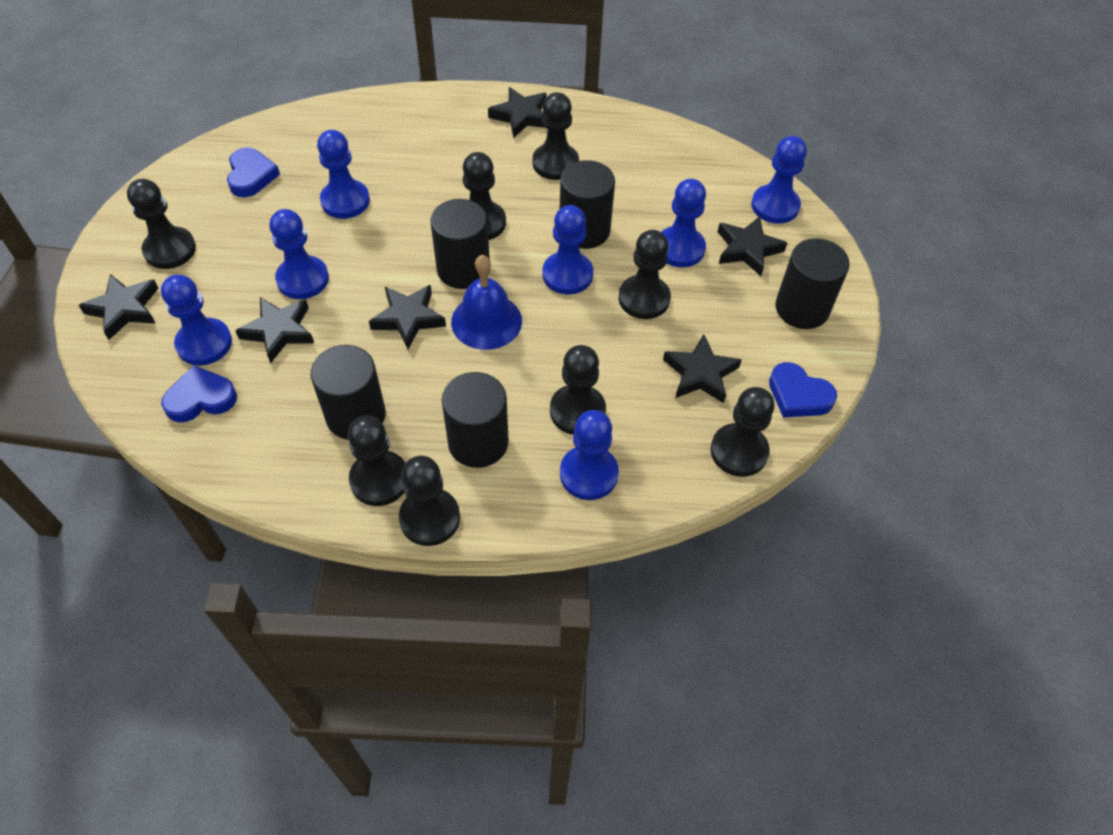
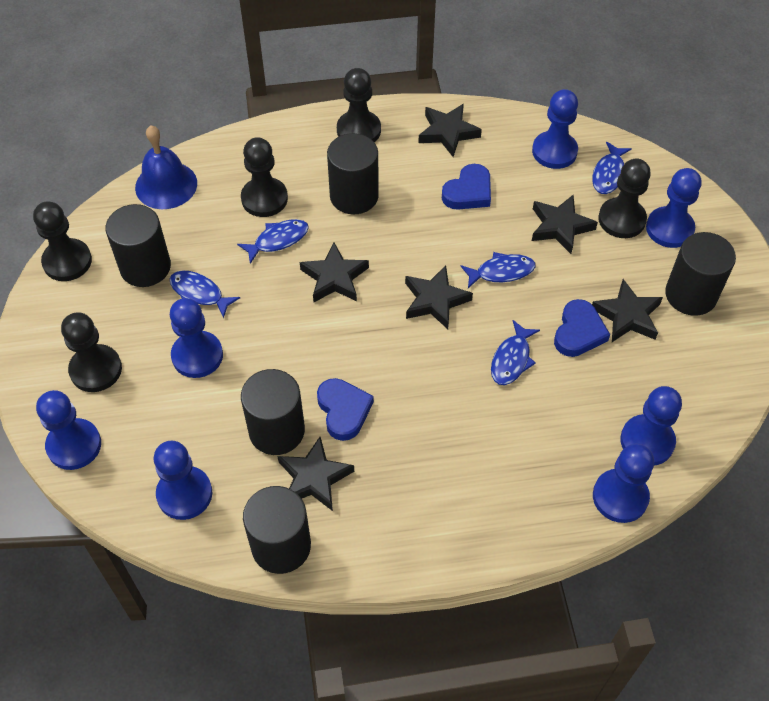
black pawn: [127,179,196,269] [348,415,405,506] [399,456,460,546] [463,152,506,240] [533,92,579,180] [550,345,606,435] [619,230,671,319] [710,387,775,477] = 8 -> [33,201,92,281] [61,312,122,392] [241,137,288,217] [337,68,381,142] [598,159,651,238] = 5
blue fish: none = 0 -> [170,271,240,318] [237,219,309,264] [460,252,535,288] [491,320,540,385] [592,142,632,194] = 5

